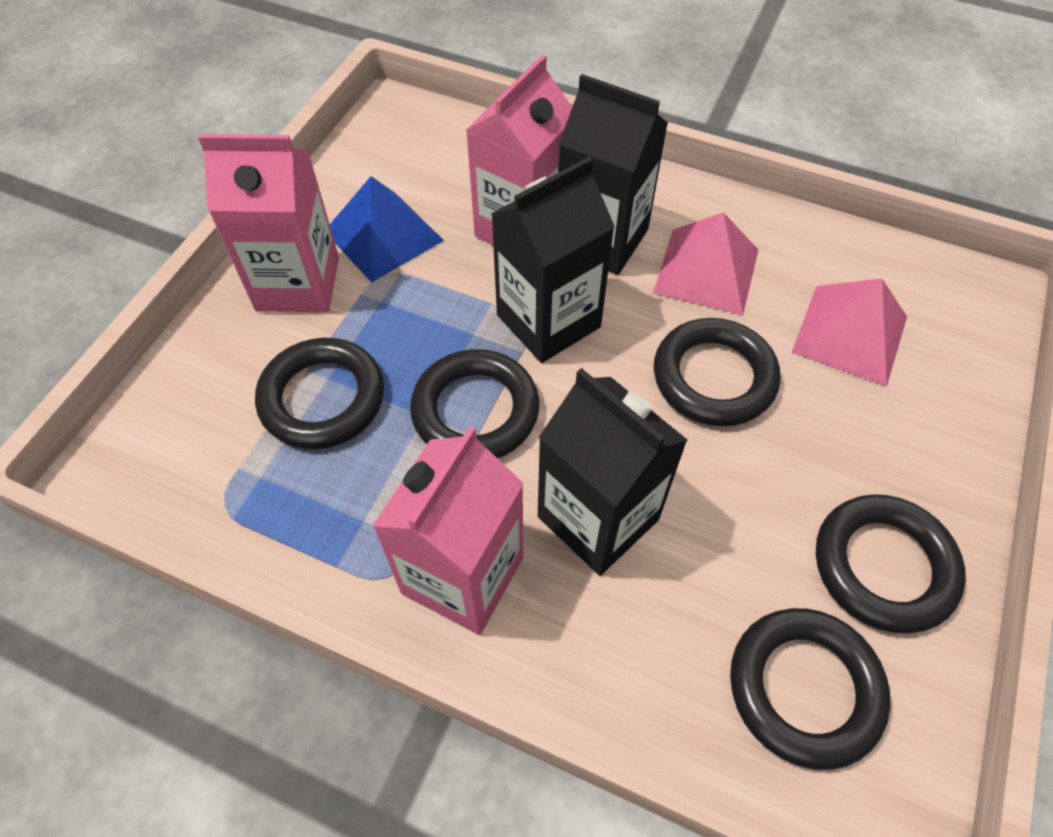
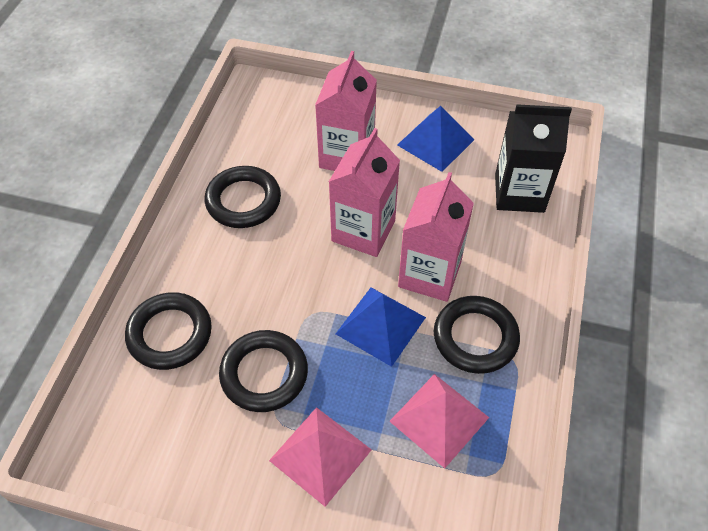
black carton: [491,157,615,363] [538,368,688,576] [558,74,668,275] = 3 -> [495,104,572,213] = 1
black ring: [255,338,384,449] [410,349,539,459] [654,318,781,426] [730,608,891,770] [816,494,966,633] = 5 -> [125,292,212,370] [205,166,281,228] [219,330,308,412] [434,296,520,374] = 4
blue pyramid: [330,176,444,283] = 1 -> [336,288,426,367] [397,106,475,172] = 2

